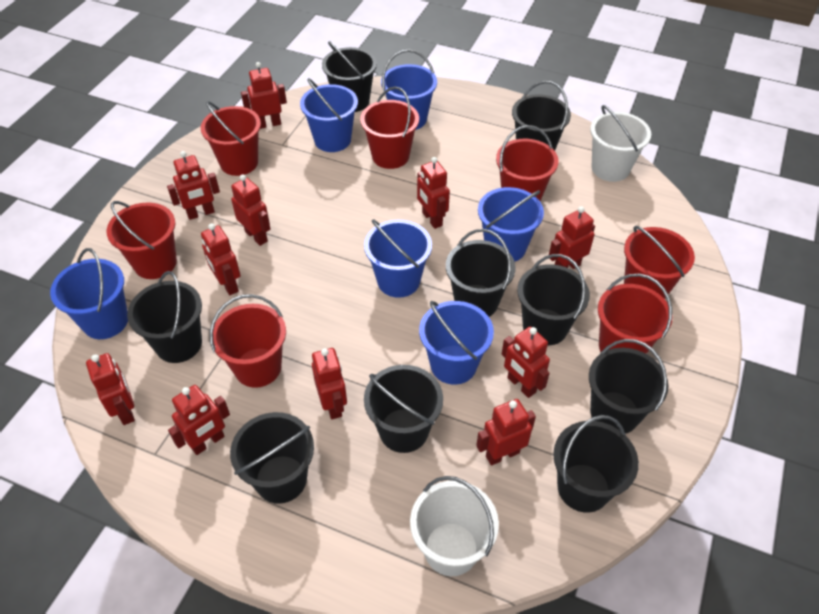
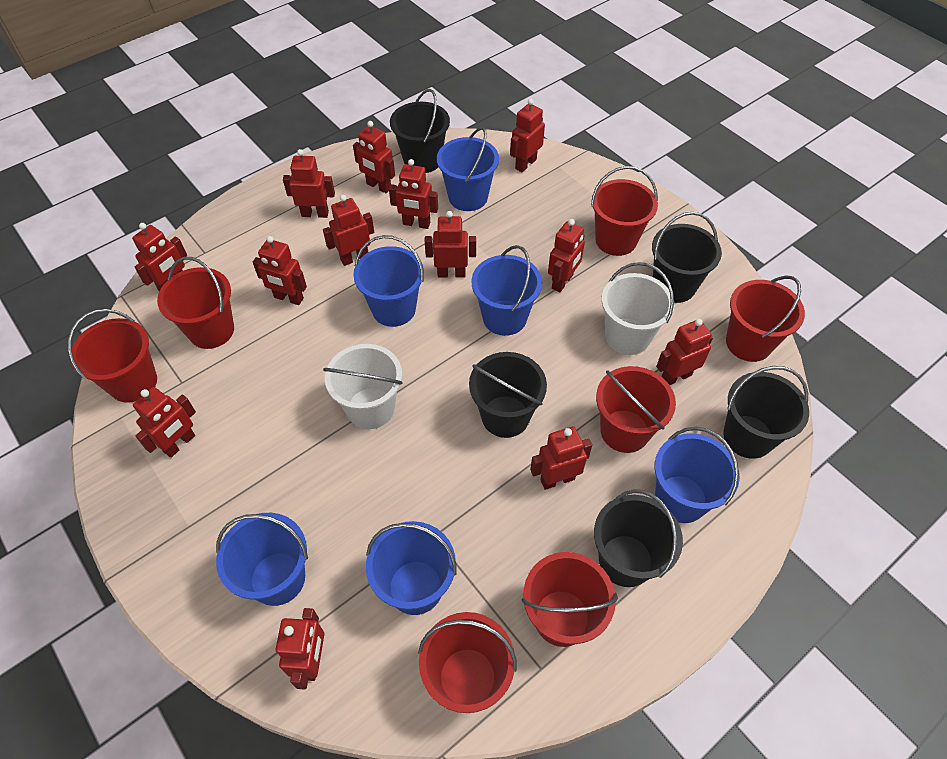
black bucket: [127,271,202,363] [230,412,314,504] [322,41,377,112] [364,365,443,453] [446,229,516,317] [512,81,571,151] [517,254,590,345] [553,415,639,513] [589,339,669,434] = 9 -> [390,89,450,173] [469,352,547,438] [594,489,683,587] [652,212,722,303] [723,366,809,459] = 5
red robot: [86,353,135,425] [167,151,220,220] [168,385,230,455] [201,223,241,295] [231,174,270,246] [241,62,287,129] [312,348,347,419] [417,157,450,229] [476,399,536,466] [502,327,550,398] [549,206,595,269] = 11 -> [132,223,187,291] [133,387,196,458] [253,236,307,305] [276,608,324,690] [283,149,335,218] [323,195,374,266] [353,121,395,193] [389,159,438,229] [425,211,476,278] [510,99,545,172] [530,426,592,490] [548,219,585,292] [656,319,713,385] = 13

